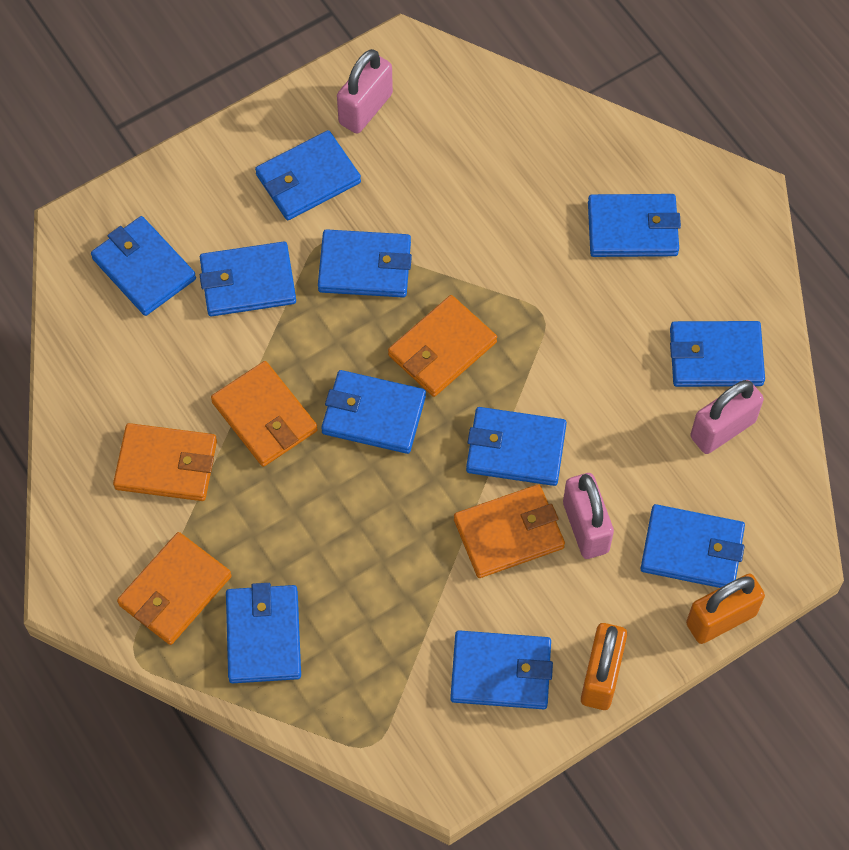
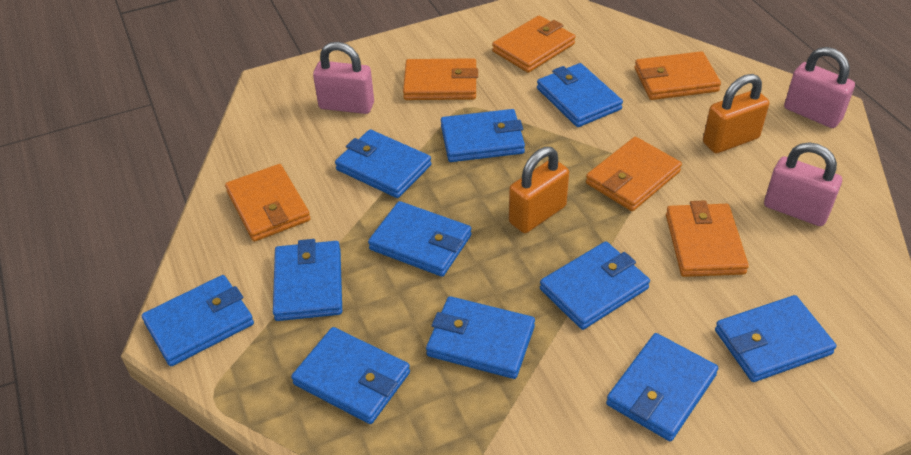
orange wallet: [113,423,217,501] [117,532,232,645] [211,361,318,467] [388,295,497,397] [454,484,565,578] = 5 -> [225,164,311,242] [403,58,478,100] [492,15,575,73] [586,137,682,211] [635,51,721,100] [666,200,749,277] = 6

